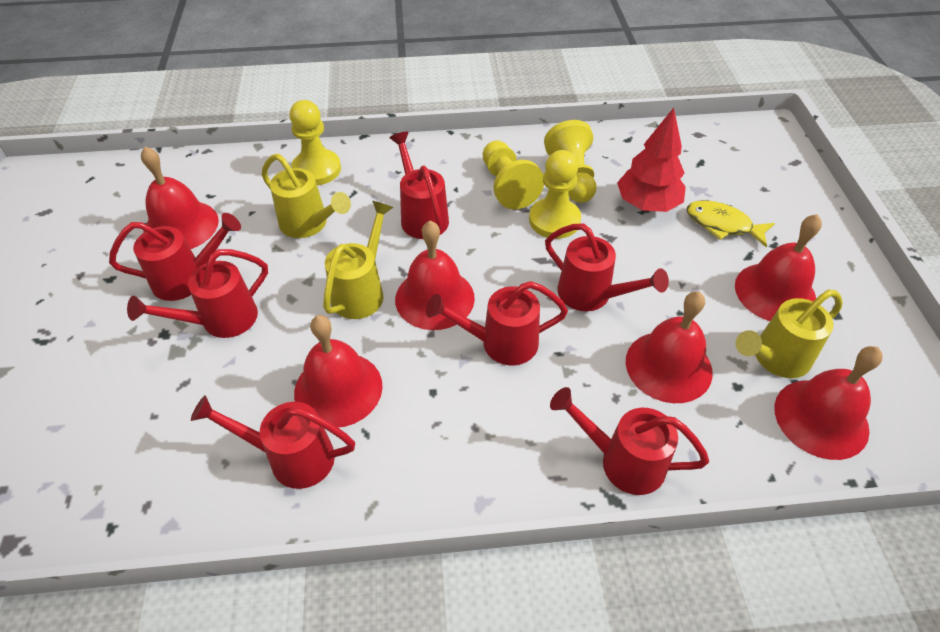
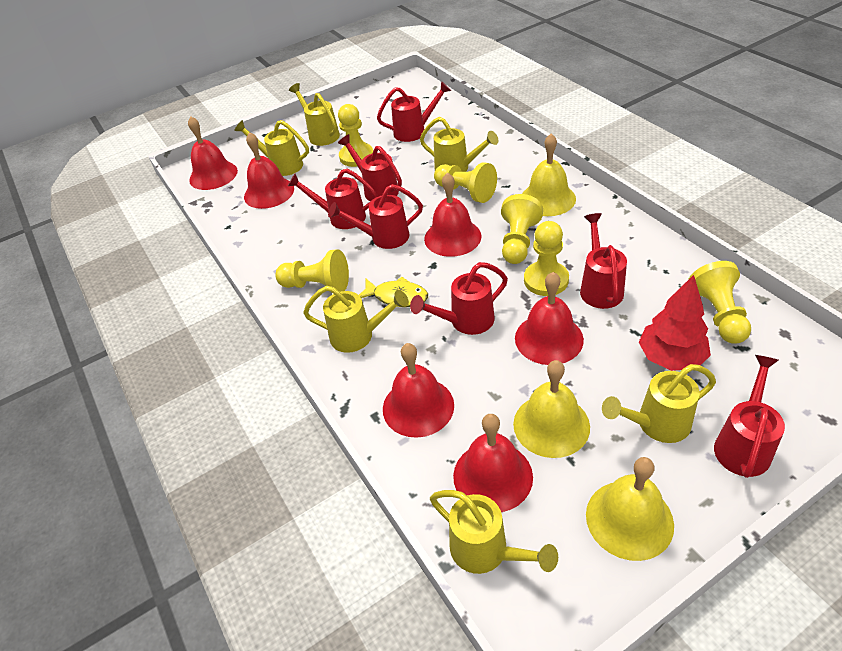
yellow bell: none = 0 -> [513,360,590,458] [522,134,576,216] [586,457,674,561] = 3
yellow pawn: [289,100,341,185] [483,140,544,209] [529,150,581,239] [544,120,596,203] = 4 -> [275,249,349,292] [338,104,373,167] [434,162,497,203] [501,194,543,264] [524,221,569,296] [688,261,751,343] = 6
yellow watering can: [262,154,351,238] [323,201,393,319] [736,290,843,378] = 3 -> [234,120,309,176] [289,83,340,146] [303,286,409,353] [420,117,498,172] [430,490,558,574] [602,364,716,443] = 6

